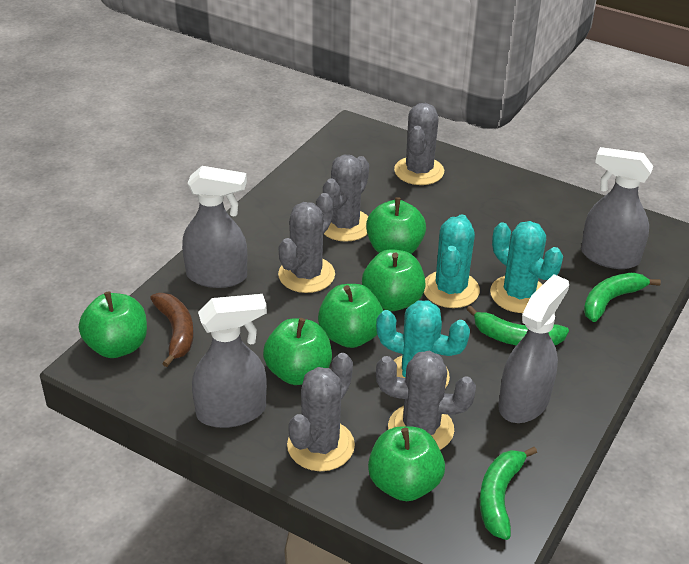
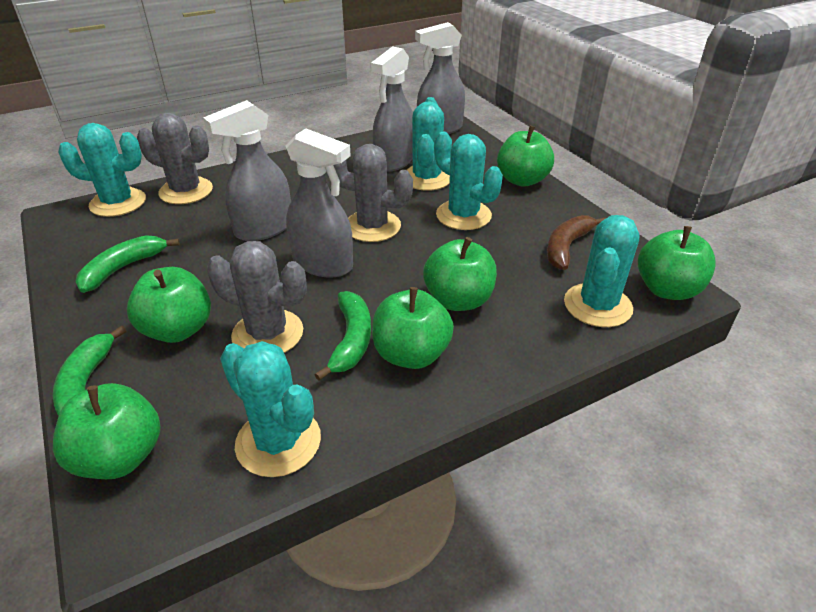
grey cactus: [278,193,335,293] [287,353,355,471] [323,155,369,242] [376,351,476,450] [394,103,444,185] = 5 -> [137,113,213,204] [207,241,307,353] [334,144,413,242] = 3
turquoise cactus: [376,300,470,388] [424,214,480,308] [490,221,563,313] = 3 -> [58,123,146,217] [220,341,321,477] [406,97,450,191] [434,132,503,230] [564,215,640,327] = 5

